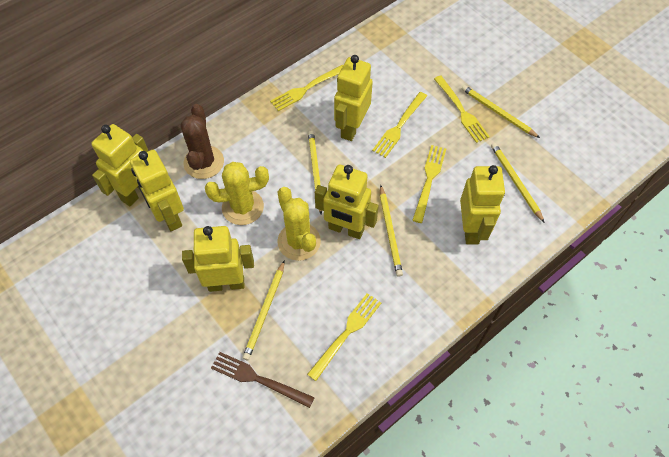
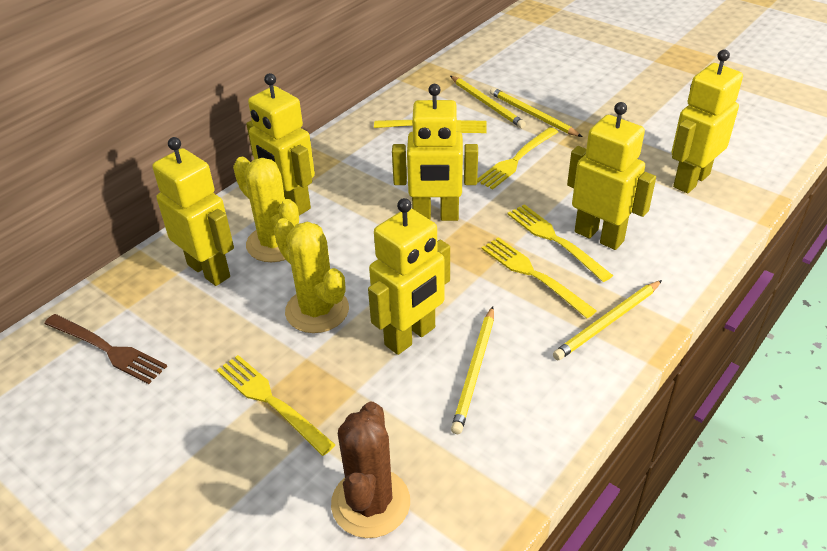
yellow pencil: [243,260,285,360] [308,131,322,215] [380,185,403,277] [462,85,540,138] [491,143,545,223] = 5 -> [450,76,526,128] [451,306,494,434] [490,88,582,137] [553,280,662,360] = 4

